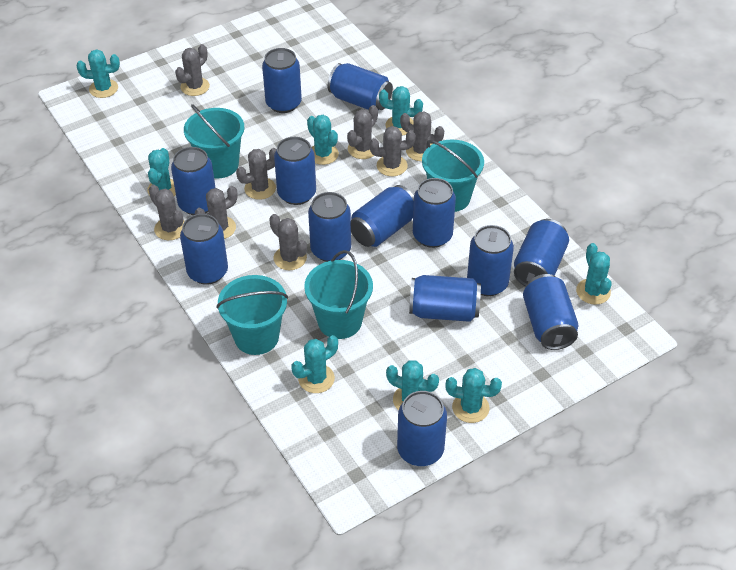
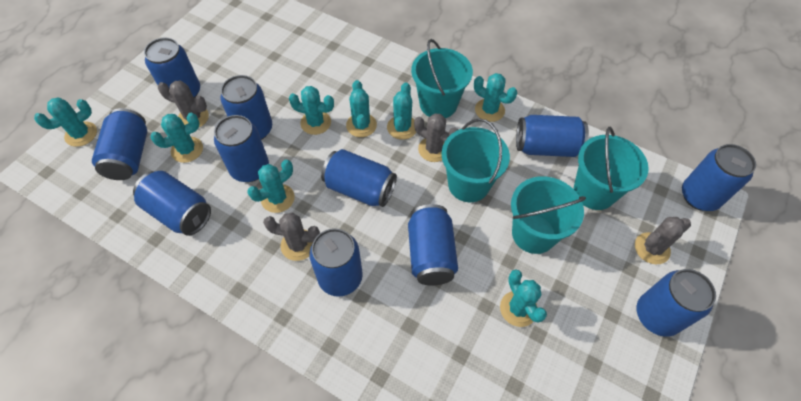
blue can: [171,147,216,215] [180,214,228,285] [262,48,302,113] [274,137,316,205] [308,192,351,262] [328,63,393,110] [351,185,414,247] [397,391,447,466] [409,275,481,322] [413,178,456,248] [467,225,514,296] [514,219,569,286] [523,274,579,350] = 13 -> [92,108,147,180] [133,171,211,236] [144,38,200,99] [214,115,269,182] [220,75,272,140] [309,228,363,297] [321,149,397,207] [408,204,458,285] [516,115,589,157] [637,269,716,337] [682,144,756,211] = 11
grey cactus: [149,184,185,240] [175,44,210,96] [195,186,237,239] [236,148,277,200] [269,214,307,270] [347,105,378,159] [369,126,416,176] [400,111,444,161] = 8 -> [158,81,209,127] [263,213,320,261] [414,113,458,162] [635,217,691,264] = 4

